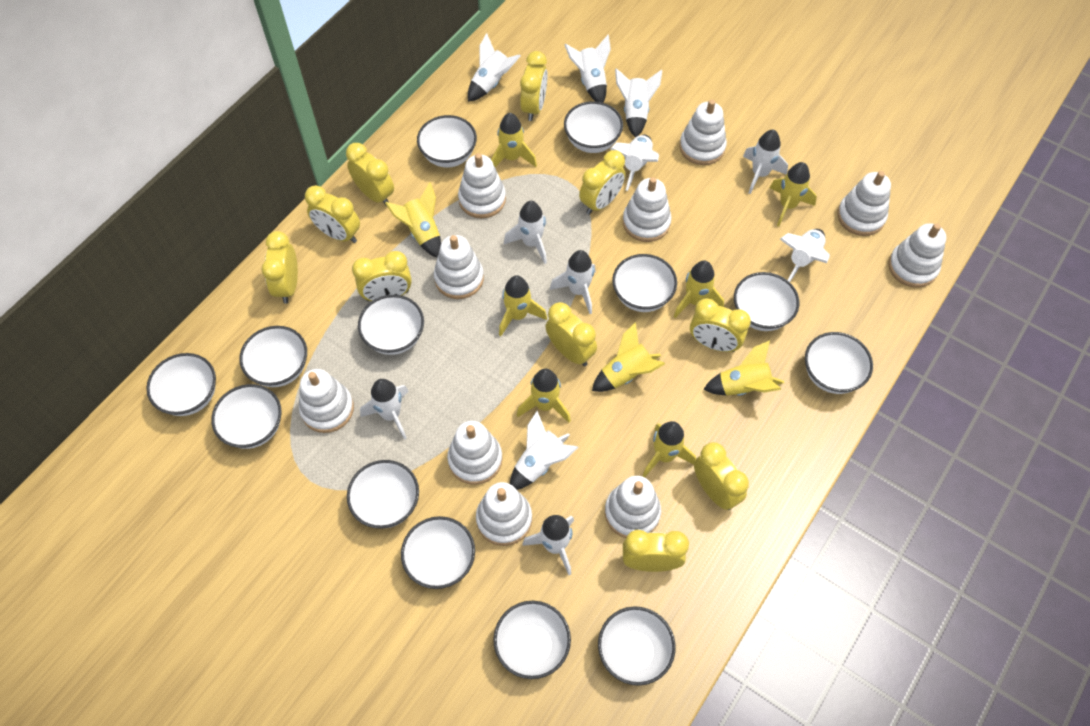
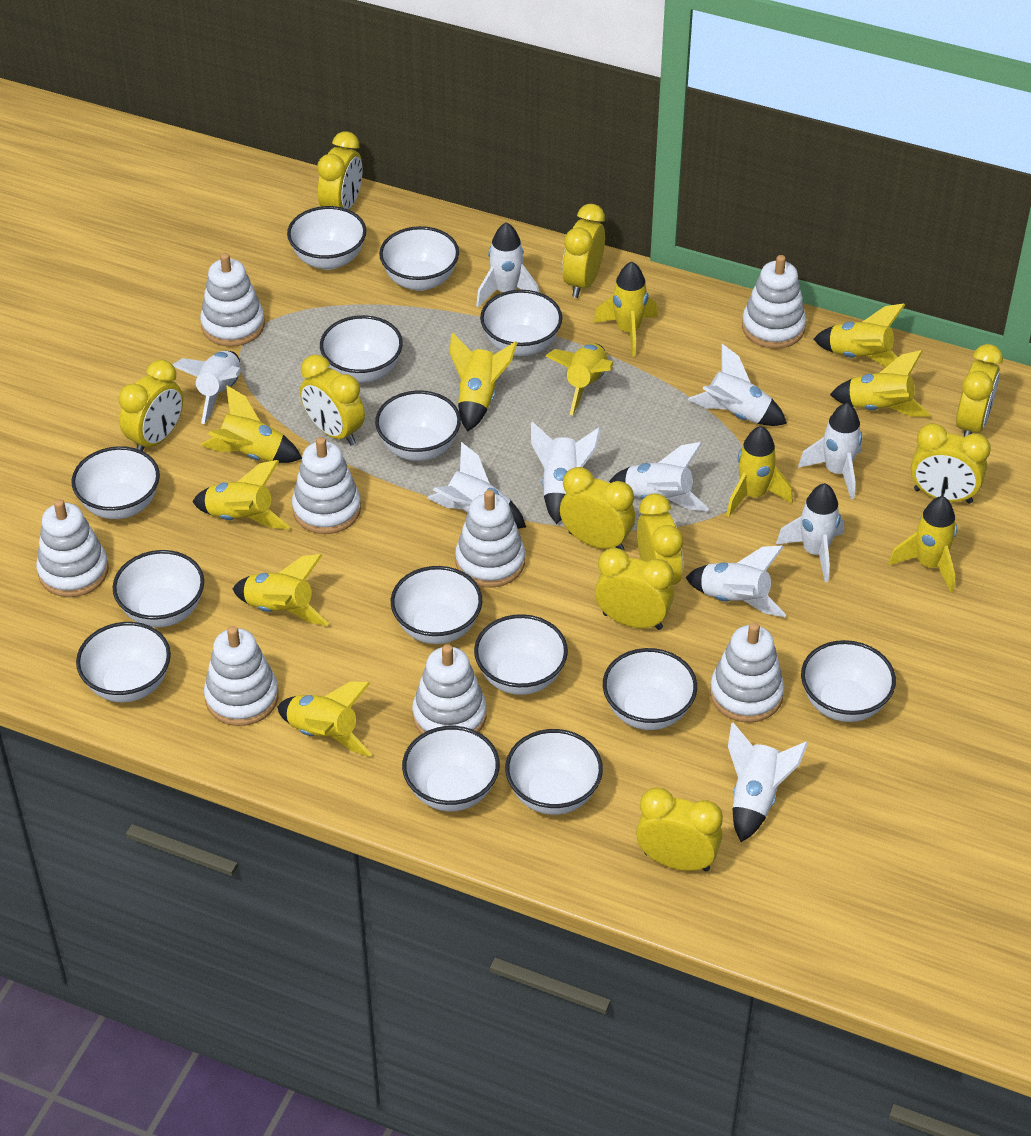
white bowl: [146,353,216,416] [211,384,282,449] [239,326,307,387] [347,460,419,529] [358,295,424,355] [401,516,475,589] [417,115,477,168] [493,601,571,679] [564,101,623,153] [598,606,676,686] [612,254,677,312] [734,272,799,331] [805,332,873,394] = 13 -> [72,446,160,519] [76,622,171,702] [113,550,204,627] [287,206,366,270] [320,315,403,383] [375,391,461,461] [379,226,459,291] [391,566,482,644] [402,726,500,811] [474,614,568,695] [480,290,562,356] [505,729,603,815] [603,648,697,730] [801,640,896,722] = 14
white rocket: [360,379,409,440] [468,33,521,102] [504,201,547,264] [510,411,578,490] [522,515,574,575] [550,250,596,314] [564,35,611,103] [611,135,659,191] [615,68,662,138] [743,130,788,194] [780,229,830,282] = 11 -> [173,351,241,424] [428,442,526,529] [476,222,539,307] [531,422,601,524] [609,442,709,511] [685,545,786,617] [688,344,787,426] [728,723,808,842] [776,483,844,582] [798,403,862,500] = 10
white stacking toy: [299,369,354,433] [434,235,484,299] [447,421,503,485] [458,153,506,218] [476,482,532,546] [605,476,661,538] [623,177,671,242] [679,99,727,165] [837,171,891,236] [888,223,946,288] = 10 -> [36,499,109,597] [200,253,265,347] [204,626,279,726] [292,437,361,534] [412,644,486,734] [455,490,525,587] [710,622,784,723] [742,255,806,349] = 8
yellow rocket: [385,182,441,258] [491,113,537,167] [499,275,547,336] [517,369,571,423] [592,322,665,392] [643,421,696,477] [674,260,724,318] [704,340,784,396] [770,162,817,226] = 9 -> [192,460,290,529] [201,385,302,463] [233,554,329,626] [277,681,372,757] [450,332,517,432] [546,343,614,415] [594,261,658,357] [726,426,793,517] [814,304,905,367] [830,350,931,417] [889,496,957,593] = 11

